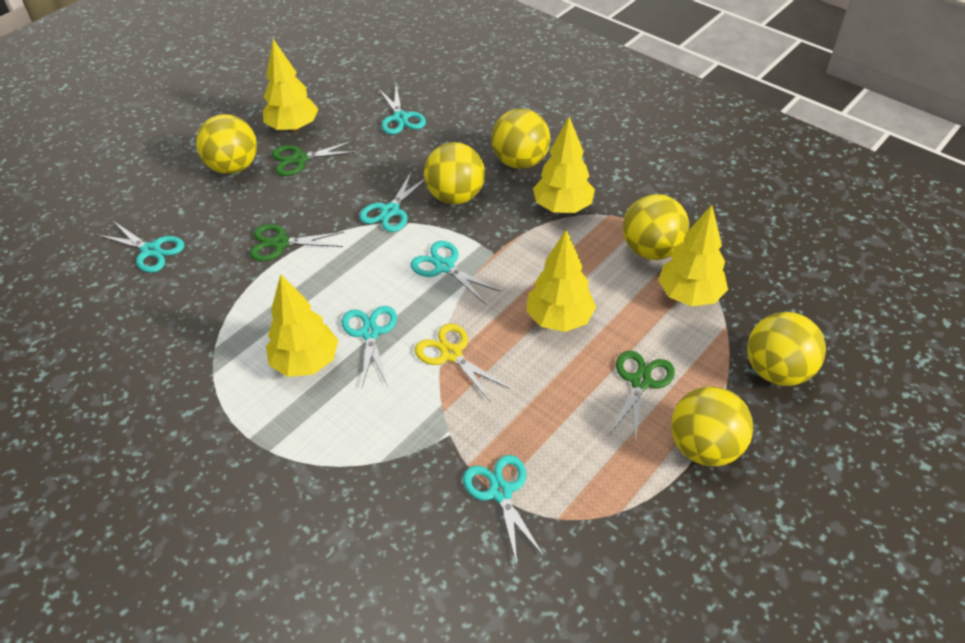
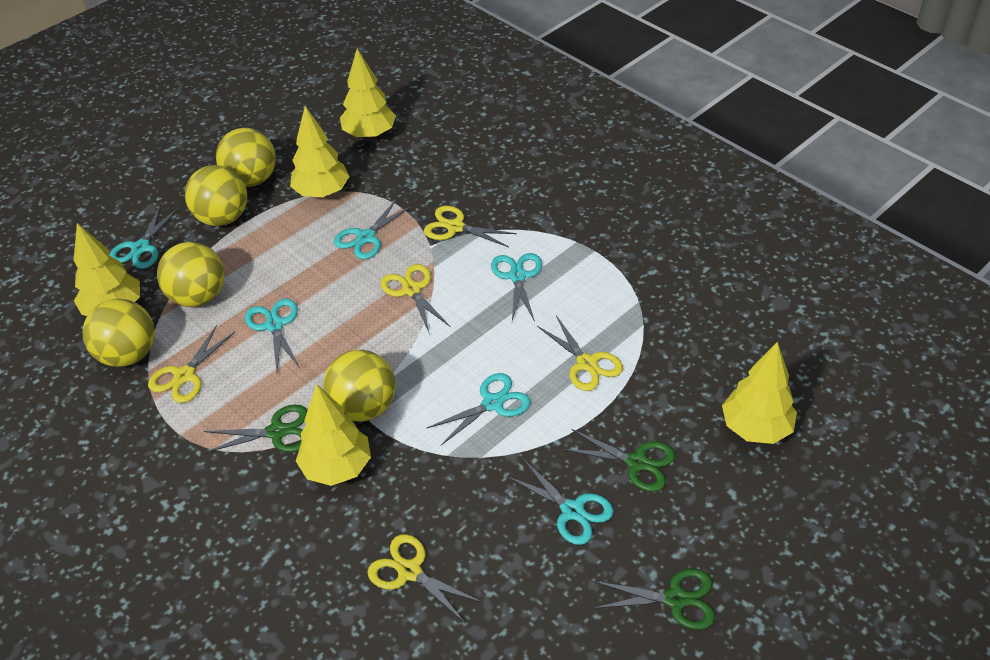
yellow ball: [196,114,257,174] [424,142,485,204] [491,108,550,169] [623,194,689,260] [671,386,753,466] [747,312,826,386] = 6 -> [83,299,155,367] [157,242,225,307] [185,165,247,226] [216,128,276,187] [323,350,396,421] = 5
yellow scissors: [415,323,509,401] = 1 -> [148,325,235,403] [367,534,483,623] [380,264,451,335] [424,206,517,247] [537,315,623,391] = 5

